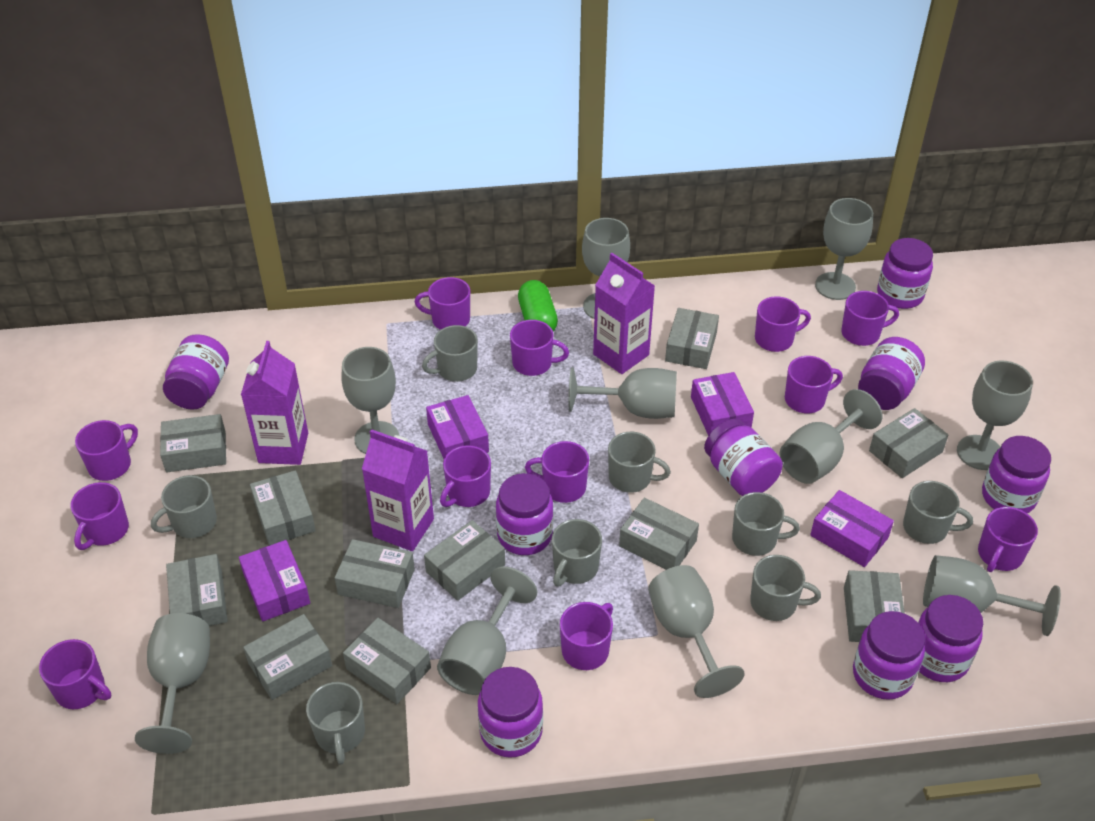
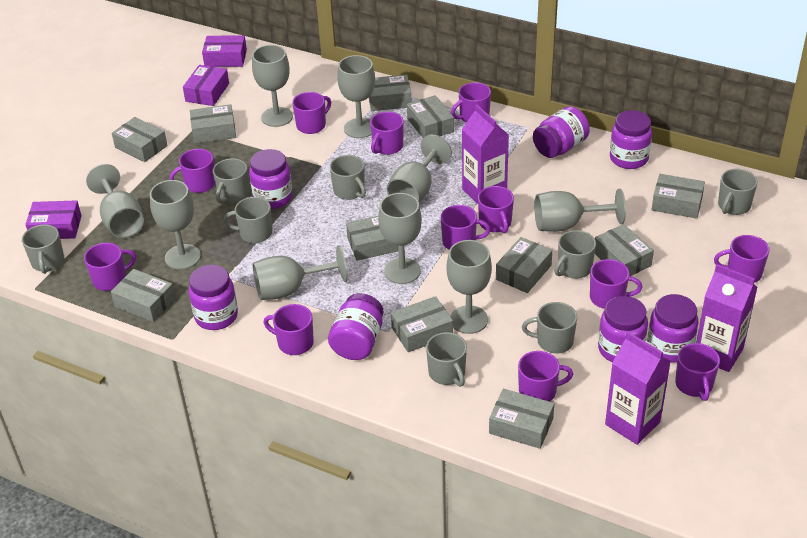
green capsule: [518,280,558,332] = 1 -> none = 0
grey goblet: [135,613,210,754] [341,347,399,454] [437,566,537,695] [568,367,677,419] [582,218,630,319] [648,565,745,698] [780,389,882,484] [815,198,873,300] [923,555,1061,636] [957,361,1033,470] = 10 -> [86,164,144,238] [150,180,201,270] [252,45,293,127] [253,246,348,300] [337,55,375,138] [378,193,422,284] [387,135,452,202] [447,240,492,334] [534,189,626,232] = 9
purple box: [239,540,310,622] [426,395,489,459] [691,372,754,436] [810,490,894,567] = 4 -> [25,200,82,239] [183,65,229,106] [202,35,247,67] = 3
purple jar: [163,334,229,410] [478,667,543,758] [496,473,553,555] [704,419,783,496] [853,611,925,700] [858,337,925,410] [877,238,933,309] [918,595,983,682] [982,436,1051,513] = 9 -> [189,265,238,330] [249,149,293,209] [328,293,384,360] [533,106,590,158] [598,296,648,362] [610,110,652,169] [647,294,698,362] = 7

